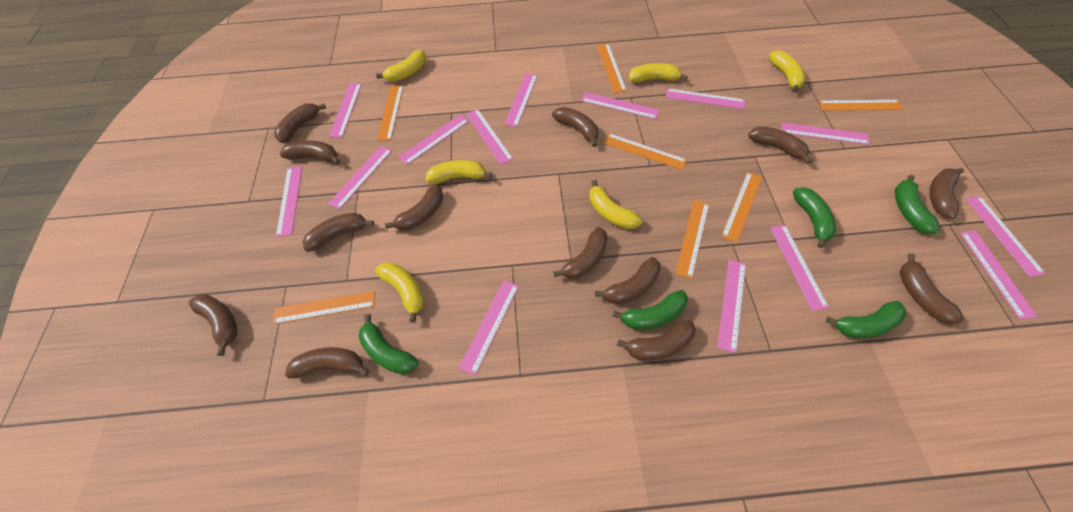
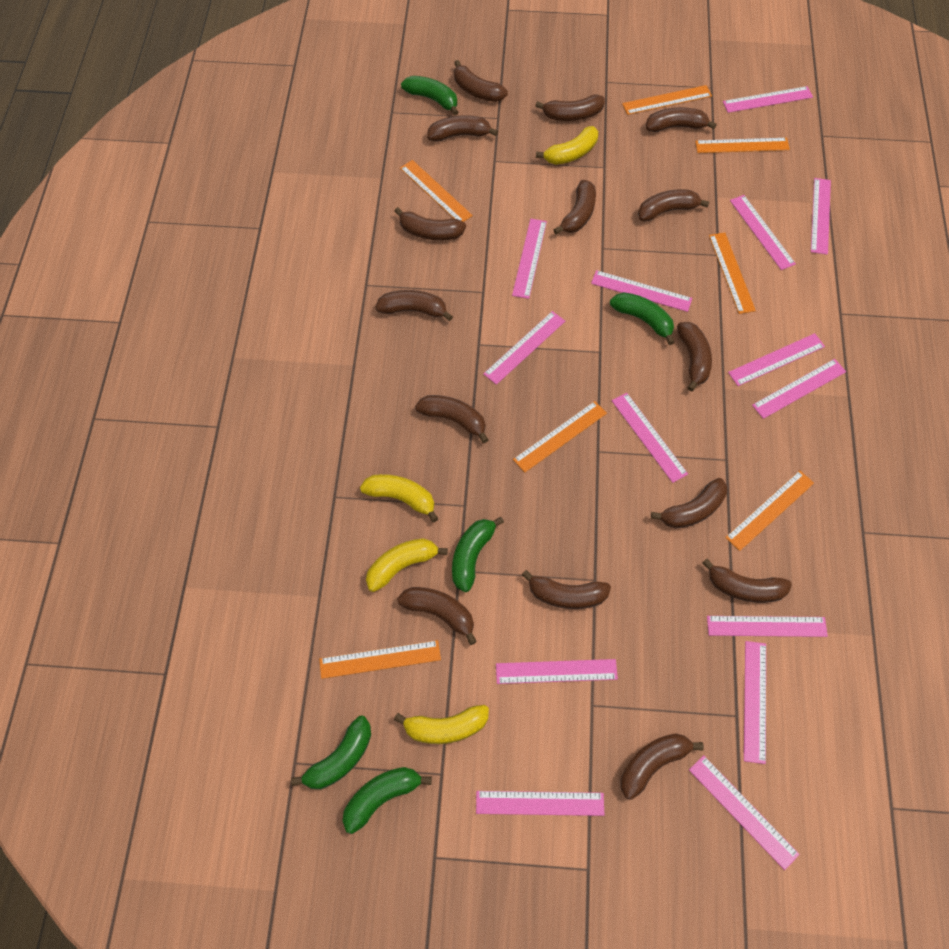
brown banana: [189,294,237,356] [274,103,326,143] [280,141,340,165] [285,347,369,379] [303,213,374,252] [385,185,443,231] [552,107,598,147] [553,227,608,279] [595,257,661,304] [617,320,696,360] [748,126,812,164] [899,253,964,324] [930,168,964,219] = 13 -> [375,290,453,321] [394,207,466,240] [397,587,477,645] [415,395,488,443] [427,115,498,142] [454,60,508,102] [522,570,611,609] [535,94,605,121] [553,180,596,234] [620,733,704,800] [638,189,709,221] [646,107,717,132] [651,478,727,529] [677,322,712,392] [702,559,792,603] = 15
yellow banana: [375,262,424,323] [376,50,426,82] [425,160,492,184] [589,180,642,229] [629,63,688,83] [769,50,806,93] = 6 -> [360,474,438,522] [366,538,448,592] [394,705,489,744] [536,126,598,165] = 4

